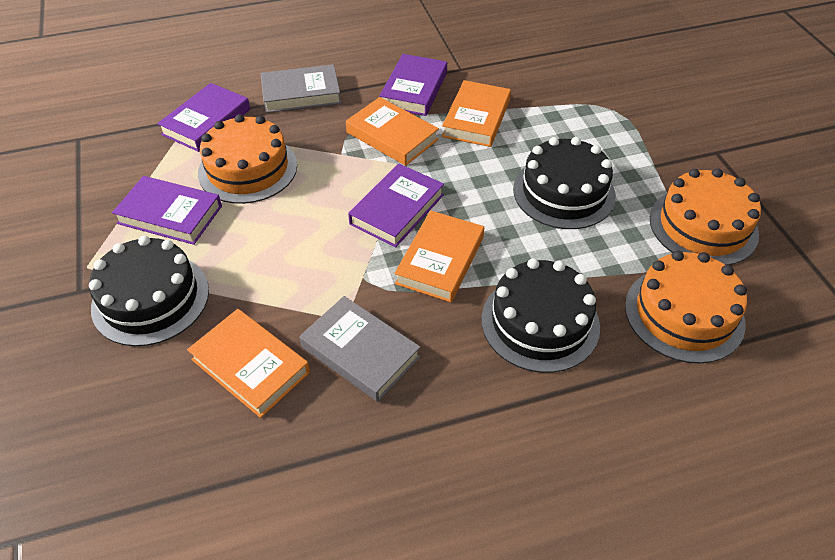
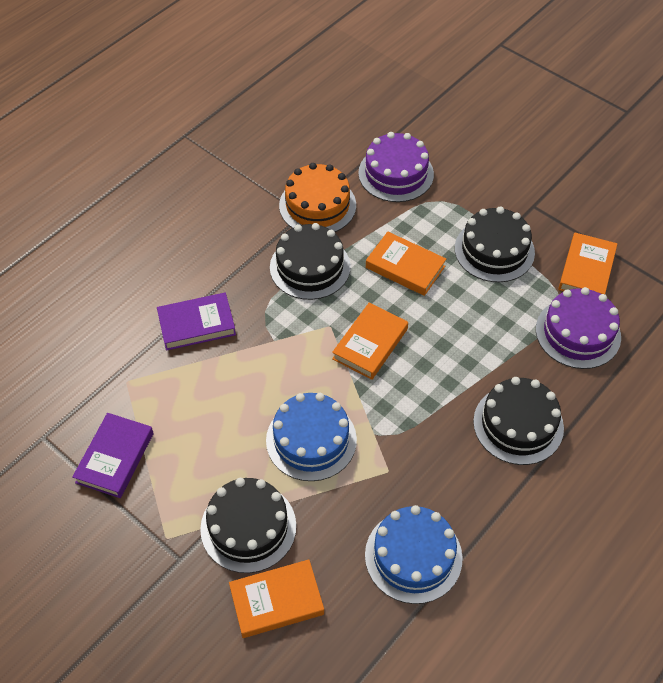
black cake: [89,236,209,346] [481,258,600,373] [513,137,616,229] = 3 -> [200,478,296,573] [270,223,351,300] [455,207,535,282] [473,377,564,465] = 4
blue cake: none = 0 -> [266,393,357,481] [365,505,463,604] = 2
grey book: [261,64,341,113] [300,296,420,402] = 2 -> none = 0
orange cake: [198,114,297,204] [625,251,747,364] [650,168,761,265] = 3 -> [279,163,356,232] = 1
purple book: [112,176,222,245] [157,83,250,152] [348,163,444,247] [379,54,447,116] = 4 -> [72,413,154,498] [157,292,236,351] = 2
purple cake: none = 0 -> [358,132,434,202] [536,287,621,369] = 2

